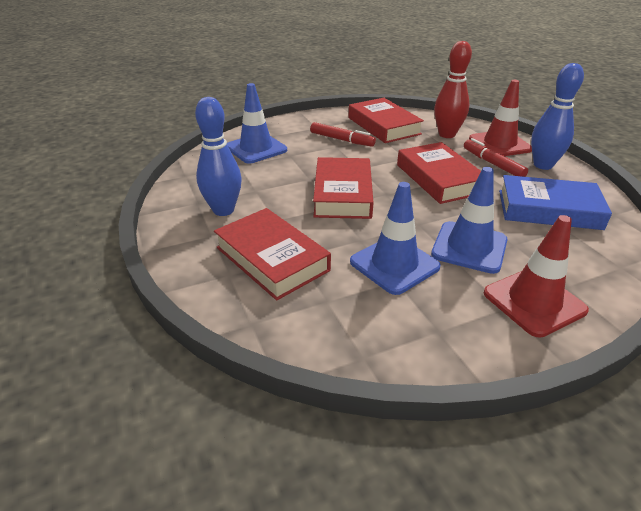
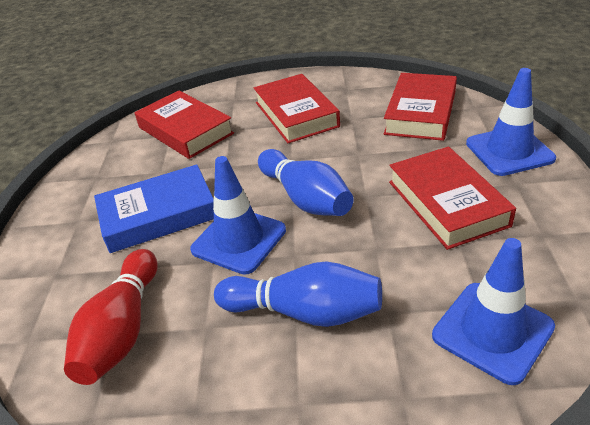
red marker: [310,122,376,147] [464,138,528,177] = 2 -> none = 0
red traffic cone: [469,80,532,156] [484,215,589,338] = 2 -> none = 0

